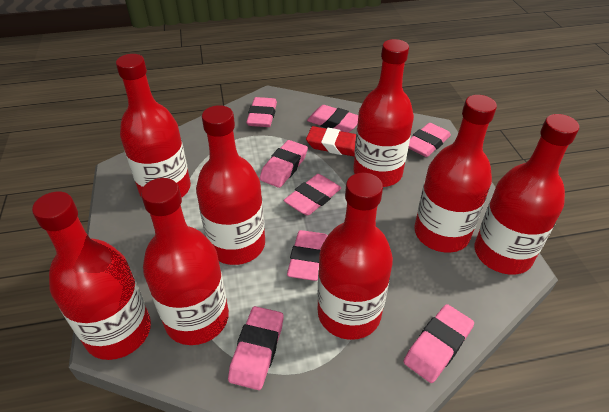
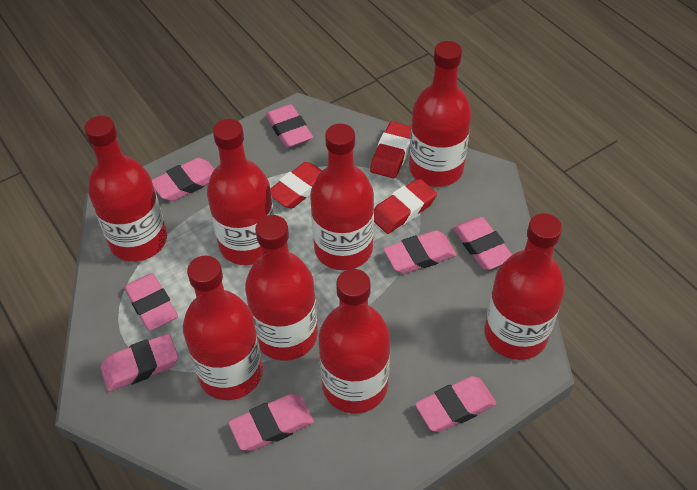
red eraser: [306,126,356,156] = 1 -> [270,162,322,208] [370,121,411,178] [374,178,437,234] = 3

